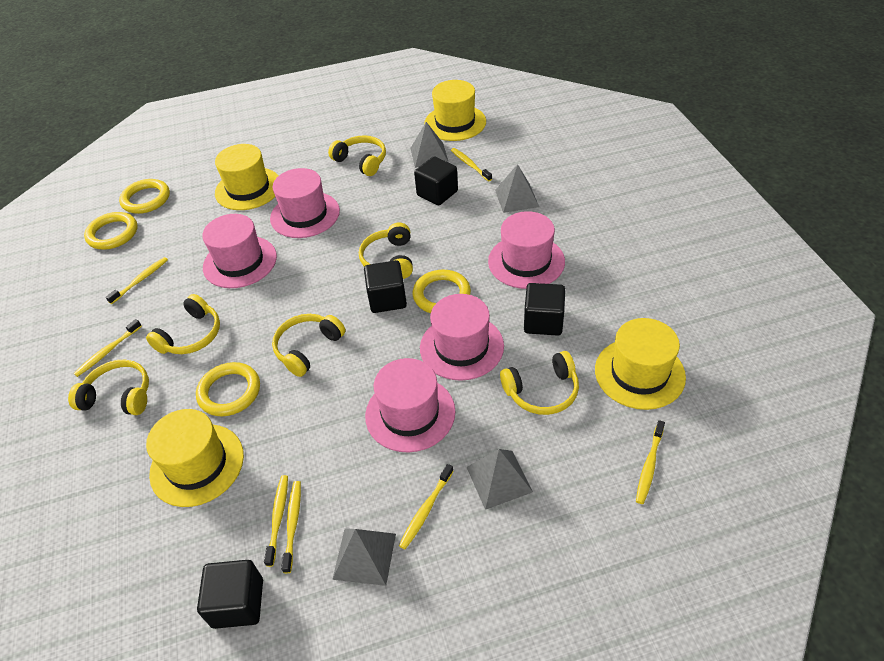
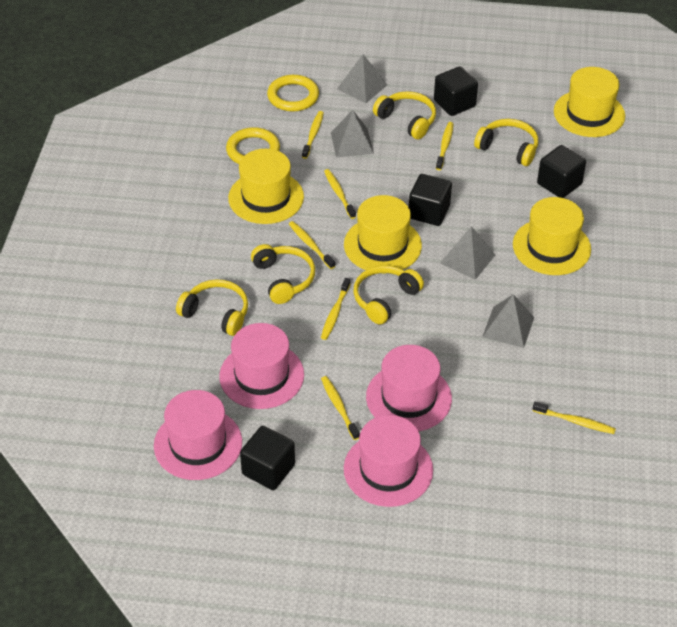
pink hat: [202,214,277,288] [270,168,340,238] [365,358,456,452] [420,294,504,381] [488,211,565,289] = 5 -> [154,390,242,480] [219,323,304,409] [344,415,433,507] [366,345,452,431] = 4
yellow headphones: [68,360,149,415] [146,294,220,354] [272,314,346,377] [328,135,386,176] [359,222,413,279] [500,351,579,415] = 6 -> [176,280,248,336] [251,244,315,304] [354,265,424,324] [373,91,436,139] [474,119,538,166] = 5
yellow ring: [84,212,137,250] [119,179,170,214] [196,362,260,416] [413,269,471,313] = 4 -> [226,127,280,164] [267,75,319,111] = 2

